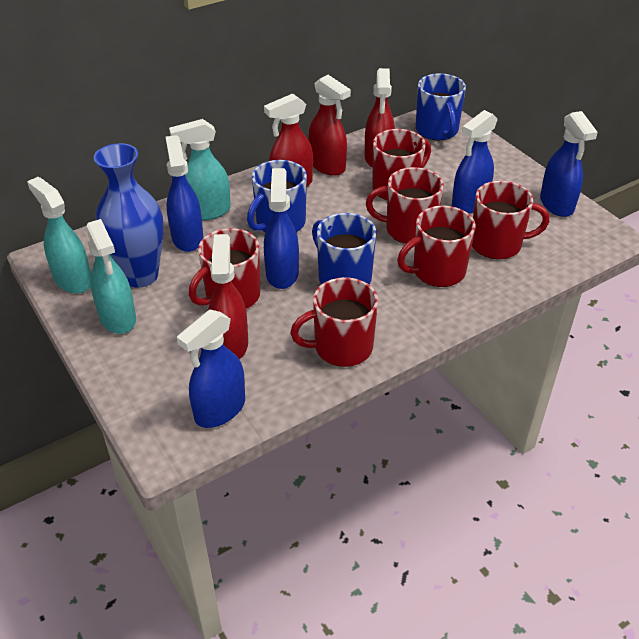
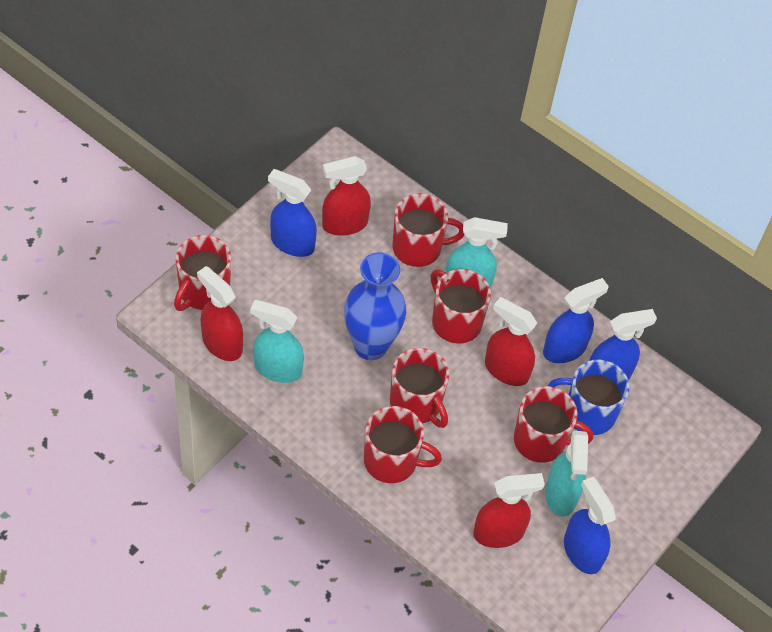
blue mug: [247,160,307,232] [312,213,376,285] [416,73,466,140] = 3 -> [548,360,630,435] = 1
blue spray bottle: [166,135,203,252] [177,309,245,428] [264,168,299,289] [452,110,498,214] [540,111,598,217] = 5 -> [268,169,317,257] [543,278,609,363] [564,477,616,574] [589,309,657,380] = 4

